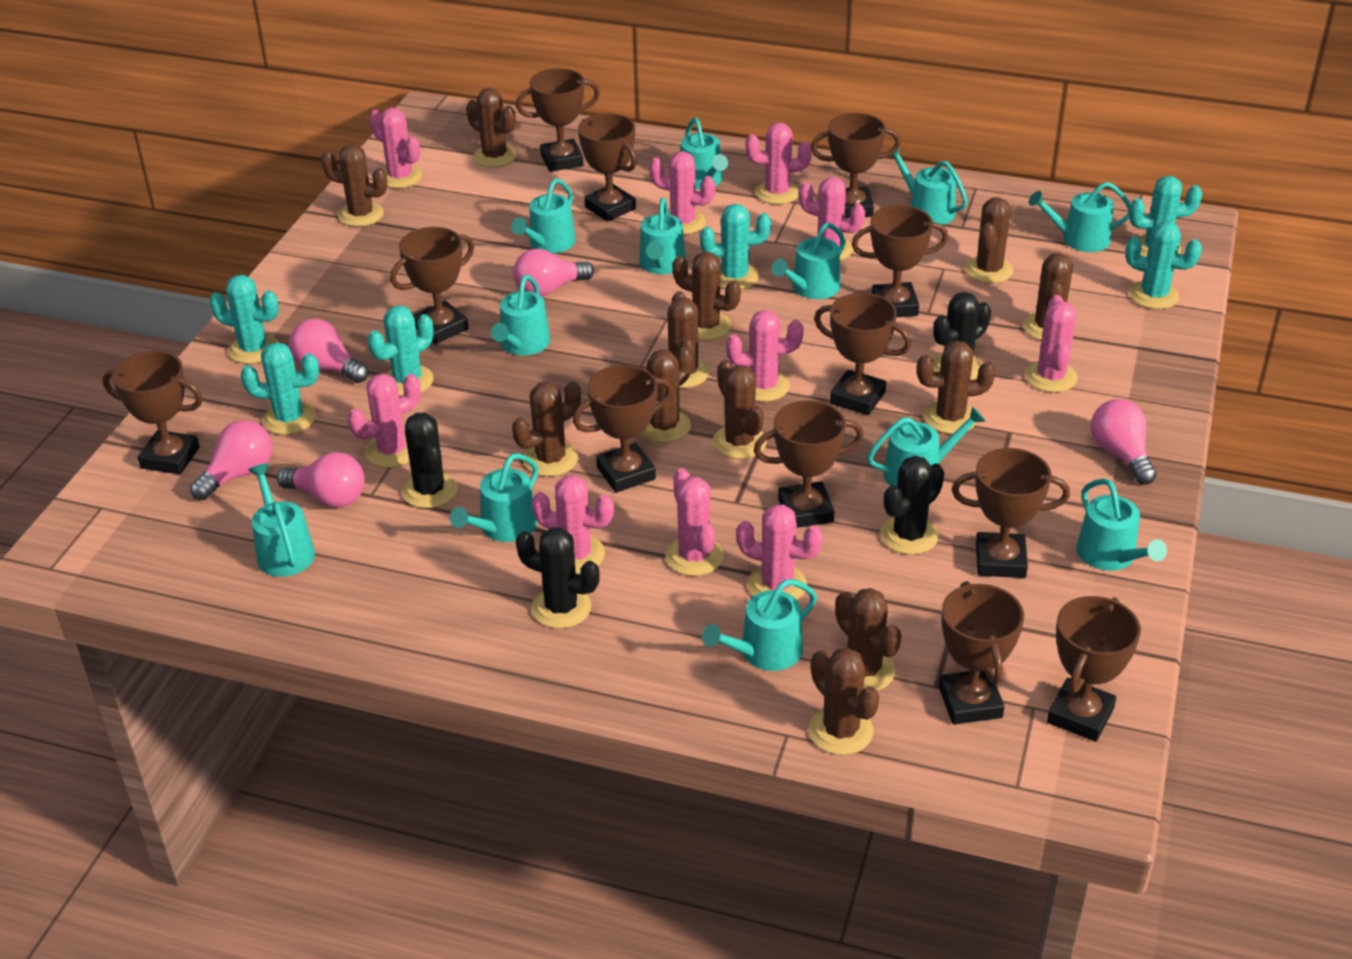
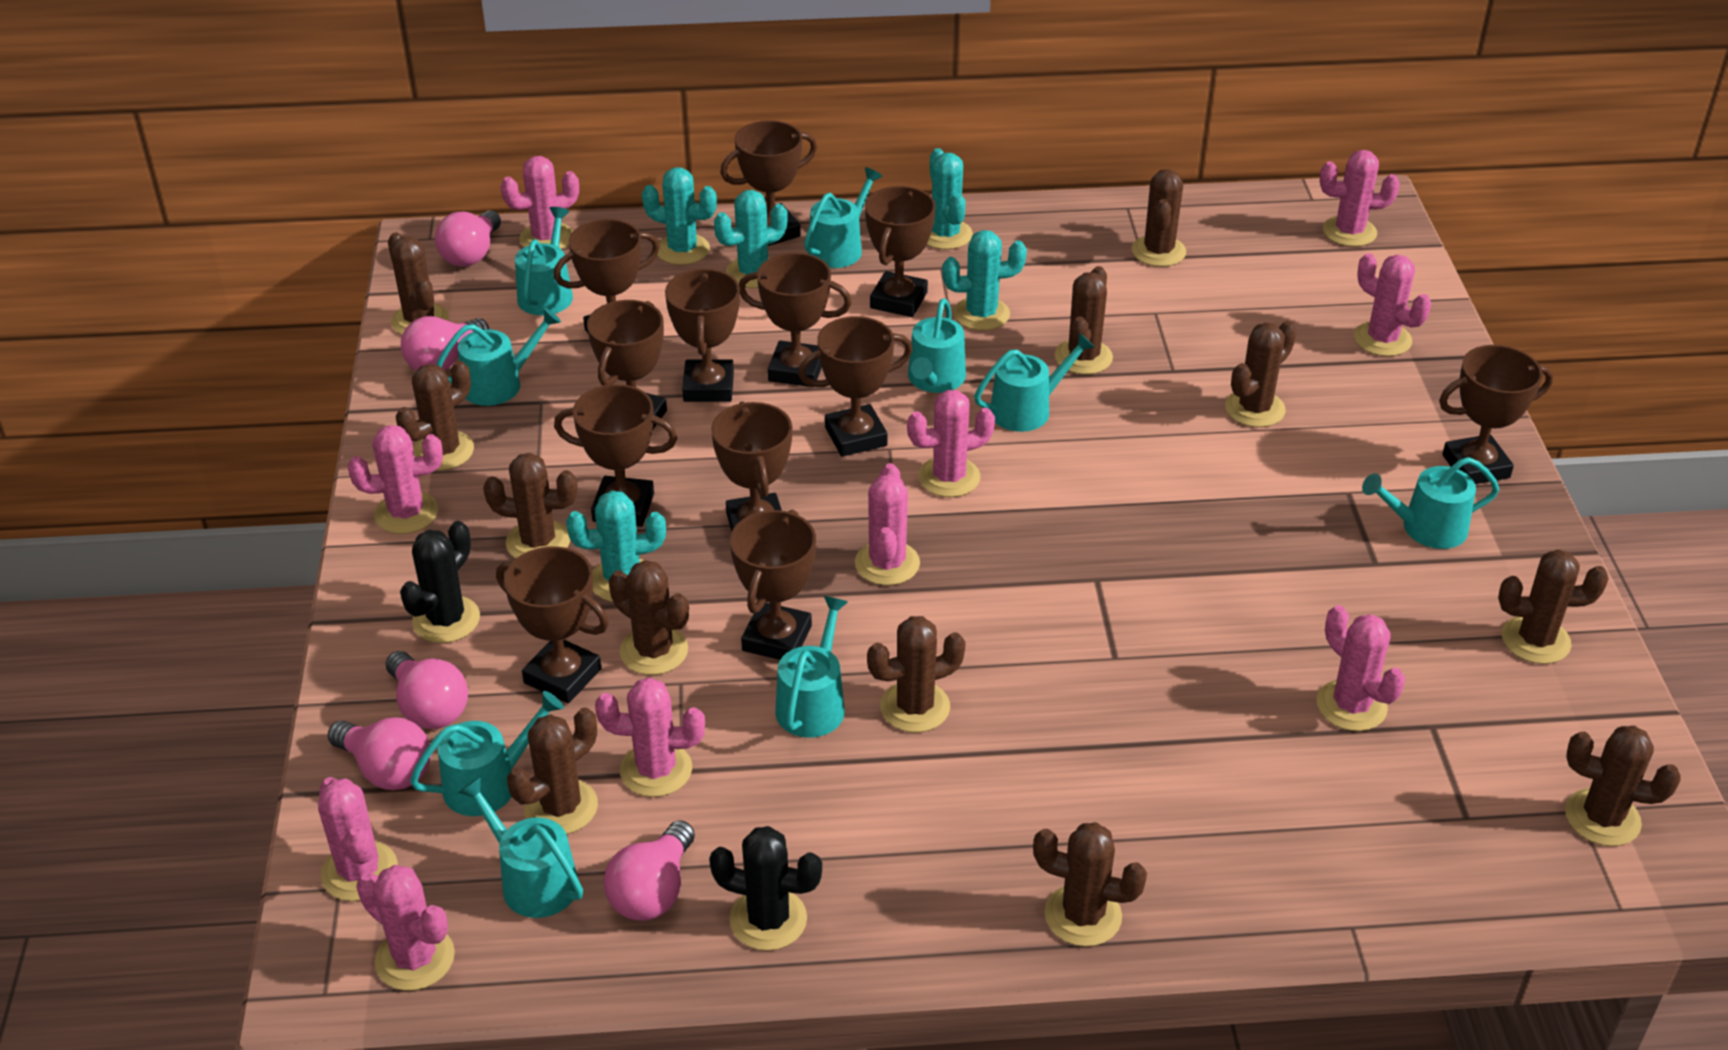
black cactus: [402,413,458,508] [515,527,600,629] [881,456,944,555] [933,292,991,380] = 4 -> [400,521,480,643] [709,826,822,951] = 2
turquoise cactus: [209,275,279,364] [241,342,319,435] [368,305,434,396] [700,204,771,289] [1125,222,1202,309] [1129,176,1202,257] = 6 -> [566,491,666,602] [642,167,717,265] [714,190,788,289] [927,148,973,250] [942,230,1027,331] = 5
turquoise watering can: [248,463,315,577] [450,453,538,542] [491,275,550,356] [511,178,576,253] [639,198,686,274] [680,117,728,189] [702,579,817,671] [771,223,846,299] [867,406,985,486] [891,146,968,225] [1029,182,1131,252] [1077,478,1167,571] = 12 -> [410,691,564,816] [436,308,561,406] [458,776,583,918] [515,207,573,315] [775,596,848,738] [804,167,882,268] [908,298,966,393] [974,332,1095,432] [1362,457,1500,549] = 9

